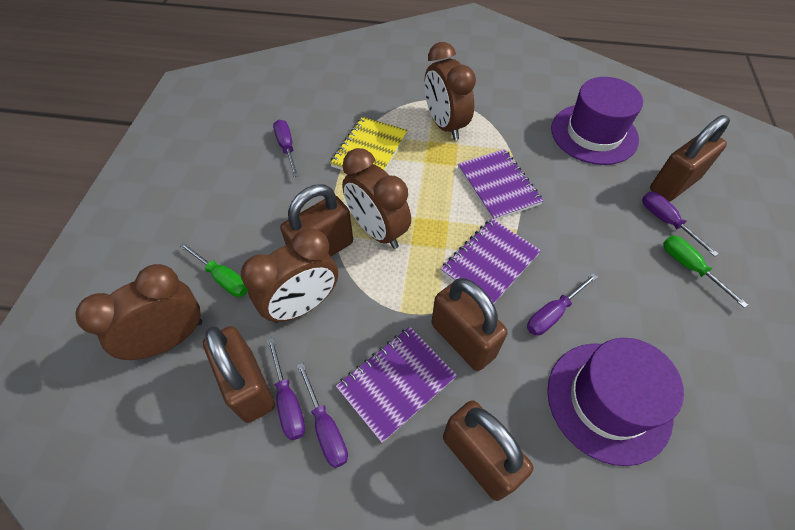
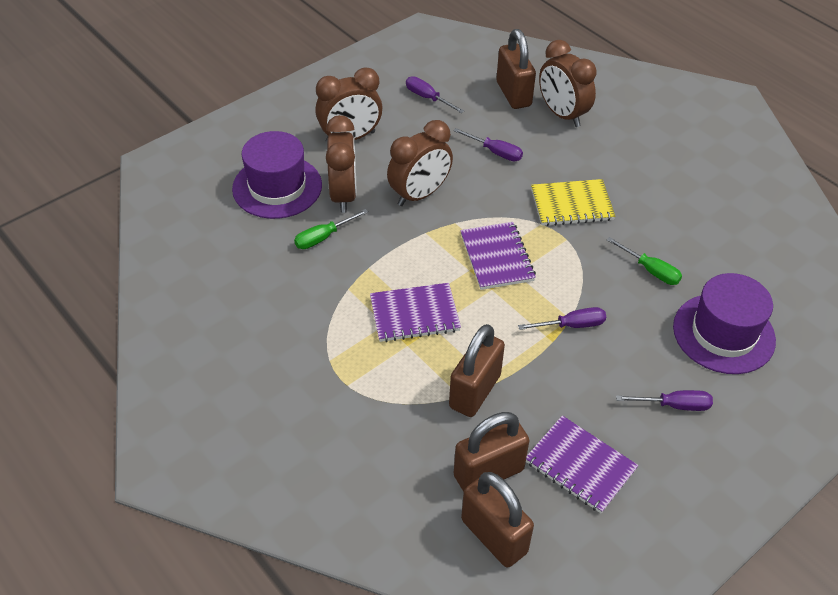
brown padlock: [203,326,275,423] [280,185,353,256] [431,278,508,371] [443,400,533,501] [650,115,730,202] = 5 -> [449,324,505,417] [454,412,529,492] [461,472,534,568] [496,29,536,109] = 4
purple screwdriver: [267,338,305,440] [273,120,299,177] [297,362,348,468] [527,273,597,335] [642,192,719,257] = 5 -> [406,76,464,113] [453,128,523,161] [518,307,606,330] [616,390,713,411] = 4

